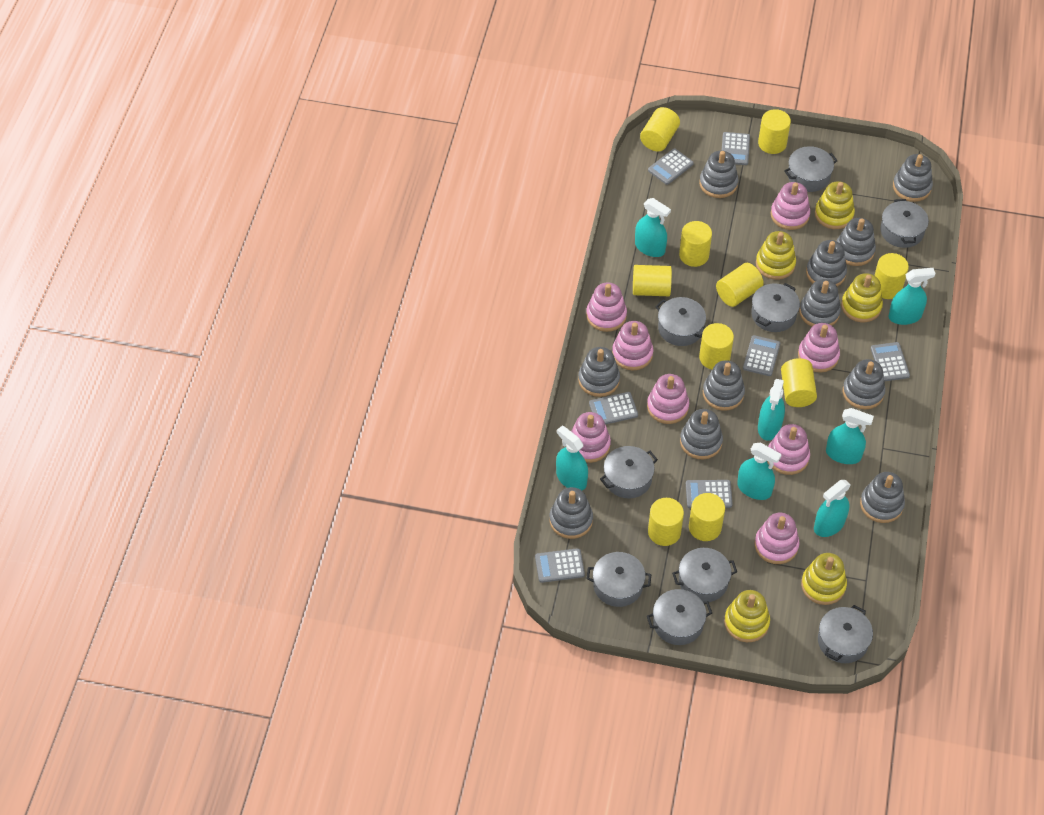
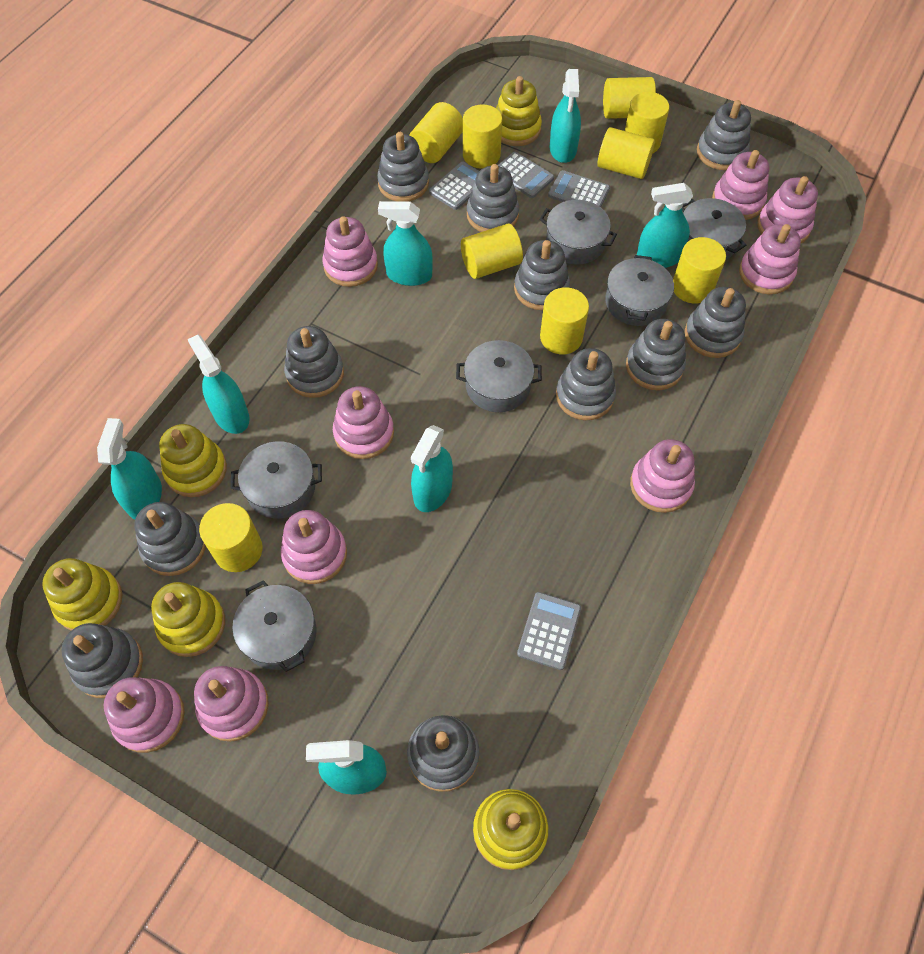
grey calculator: [535,548,585,583] [589,392,638,425] [648,148,694,185] [686,480,733,508] [722,132,750,165] [743,335,780,376] [871,342,910,381] = 7 -> [429,161,479,210] [498,152,554,198] [517,592,581,670] [548,170,610,207] = 4
grey pot: [586,552,651,607] [600,446,658,498] [647,589,712,645] [656,297,706,346] [672,548,737,602] [751,283,800,332] [784,146,837,192] [818,605,873,663] [880,199,929,248] = 9 -> [231,441,322,519] [232,580,317,672] [456,340,542,412] [540,200,617,265] [605,255,674,326] [682,198,746,259] = 6
pink stacking toy: [571,412,611,463] [586,282,627,332] [612,321,653,370] [647,374,689,424] [755,513,799,564] [768,424,810,475] [771,182,810,230] [798,323,840,373] = 8 -> [104,677,185,753] [194,666,269,742] [281,510,347,584] [322,216,378,287] [333,386,394,459] [630,439,695,513] [712,150,769,220] [739,224,801,294] [757,176,818,243] = 9
yellow cylinder: [633,265,672,296] [640,107,680,152] [648,498,684,546] [679,221,712,267] [689,493,725,541] [699,323,734,370] [716,263,764,307] [758,109,791,154] [781,358,817,407] [874,253,909,299] = 10 -> [199,503,262,572] [409,102,463,163] [461,224,523,279] [463,104,502,169] [540,287,589,354] [597,127,655,179] [603,77,656,119] [625,92,669,153] [673,237,726,303] = 9

